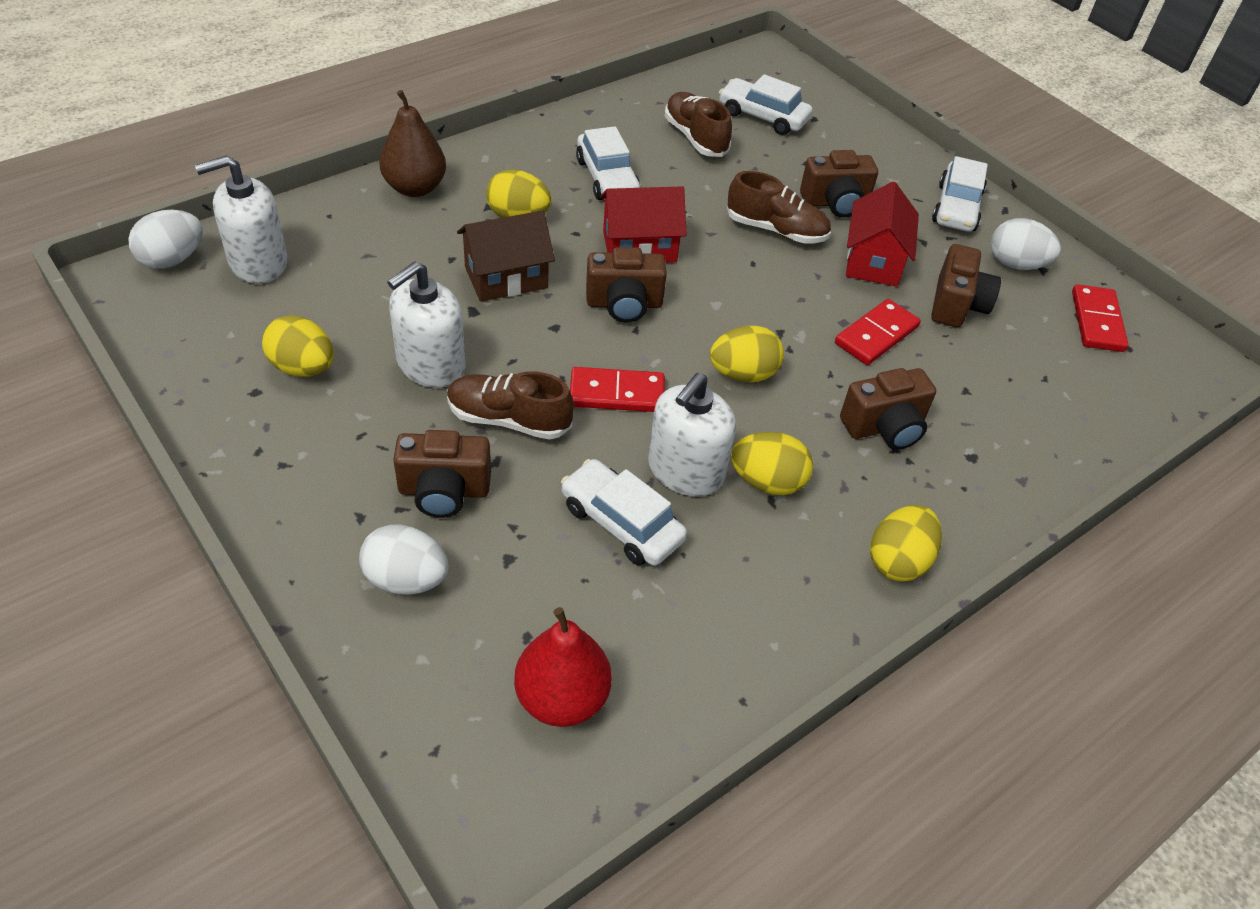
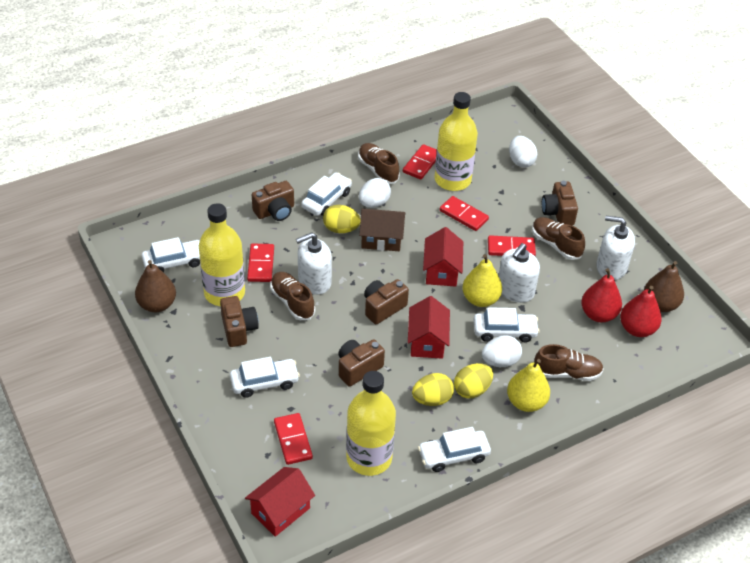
brown pear: [380,90,446,197] = 1 -> [135,260,176,312] [644,261,684,312] = 2
brown shoe: [447,371,574,440] [665,92,732,157] [727,171,831,243] = 3 -> [270,272,315,320] [358,143,400,184] [532,217,585,260] [534,344,603,381] = 4
red domino: [570,367,665,412] [835,299,921,365] [1072,284,1129,352] = 3 -> [247,244,274,282] [274,413,313,465] [403,144,437,180] [440,196,489,231] [488,235,536,256] = 5
red house: [600,186,687,263] [846,182,919,287] = 2 -> [245,467,315,537] [408,296,450,359] [423,227,463,287] = 3
red pear: [514,607,612,727] = 1 -> [581,268,622,322] [620,286,662,337] = 2
white car: [561,459,687,566] [576,126,640,200] [719,74,813,135] [932,156,988,232] = 4 -> [142,237,200,272] [230,357,300,398] [301,172,352,216] [418,427,491,472] [474,307,540,342] = 5
yellow bottle: none = 0 -> [199,203,245,306] [346,371,396,476] [435,92,478,191] = 3
yellow egg: [262,315,334,377] [486,169,551,218] [710,326,784,382] [731,432,813,495] [870,505,942,581] = 5 -> [323,205,361,233] [412,373,454,406] [454,363,493,399] = 3
yellow pear: none = 0 -> [462,254,502,307] [507,359,550,412] = 2

